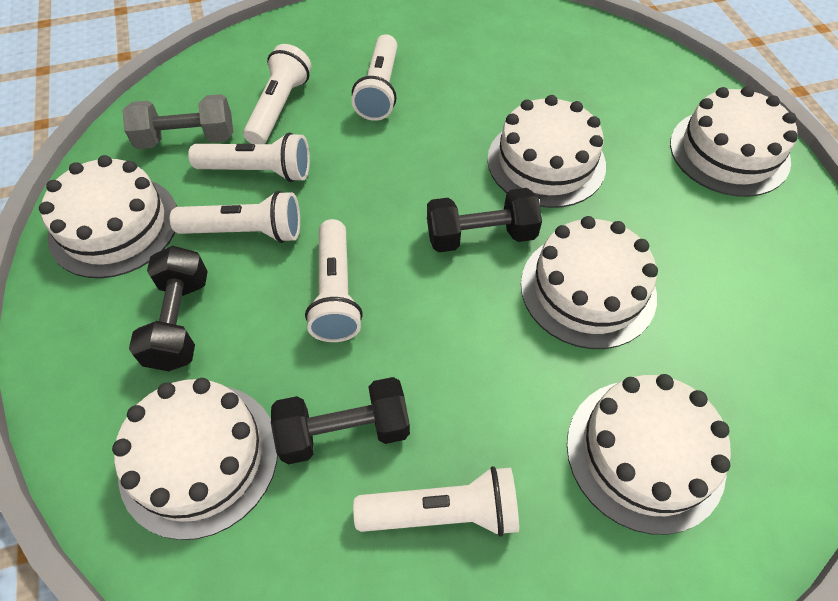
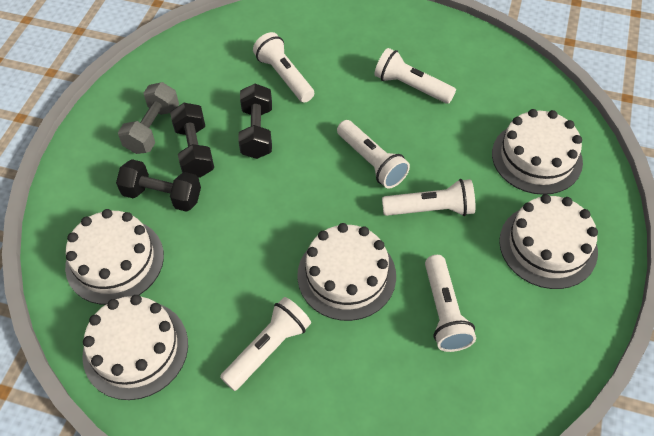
white cake: [39,155,177,278] [112,378,278,540] [487,95,606,208] [521,216,658,349] [567,374,731,535] [670,86,798,197] = 6 -> [65,209,164,305] [82,295,188,400] [297,223,396,321] [492,109,583,195] [499,194,598,289] = 5

